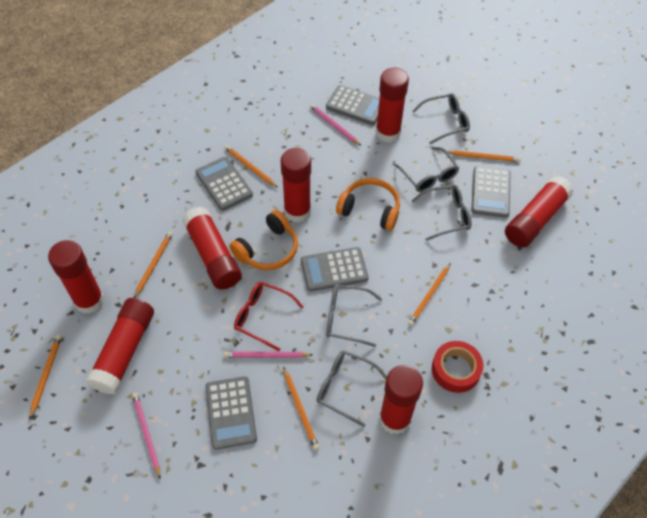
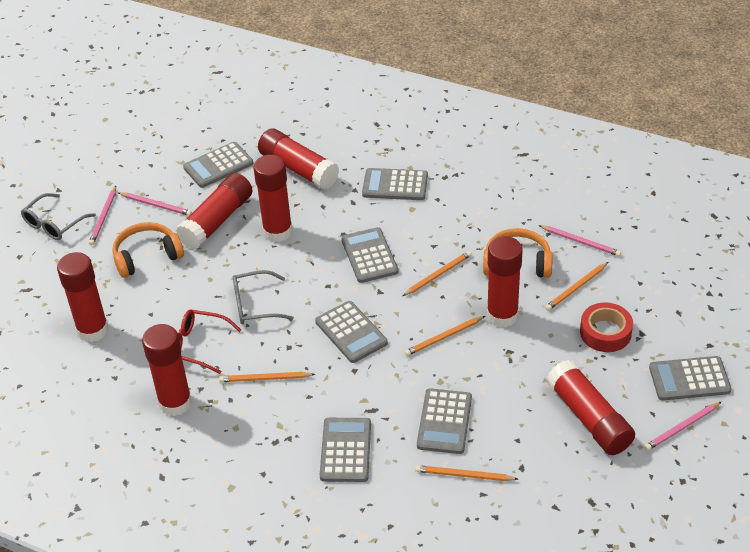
grey calculator: [195,157,253,211] [205,376,257,450] [301,247,369,291] [326,85,380,125] [471,166,510,218] = 5 -> [183,142,253,188] [315,301,388,363] [320,418,371,482] [341,227,398,283] [362,168,428,200] [417,388,472,454] [649,356,732,401] = 7
grey glasses: [317,350,387,427] [326,285,382,347] [393,147,459,192] [412,93,470,144] [412,185,472,241] = 5 -> [21,193,96,240] [233,270,294,324] = 2
orange pencil: [29,335,62,420] [134,231,173,298] [224,145,278,188] [283,367,319,450] [408,263,451,326] [447,150,521,162] = 6 -> [219,372,315,382] [403,251,472,296] [405,316,485,356] [415,465,518,481] [545,262,608,311] = 5
pink pencil: [132,393,161,478] [224,351,313,358] [310,104,361,146] = 3 -> [89,186,116,245] [119,192,192,216] [539,225,621,256] [644,402,721,451] = 4

